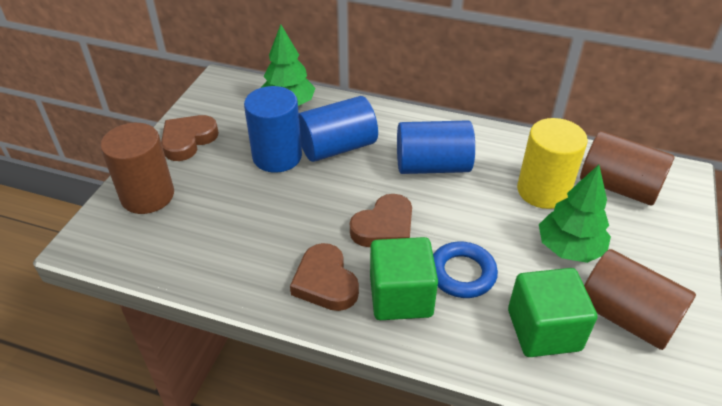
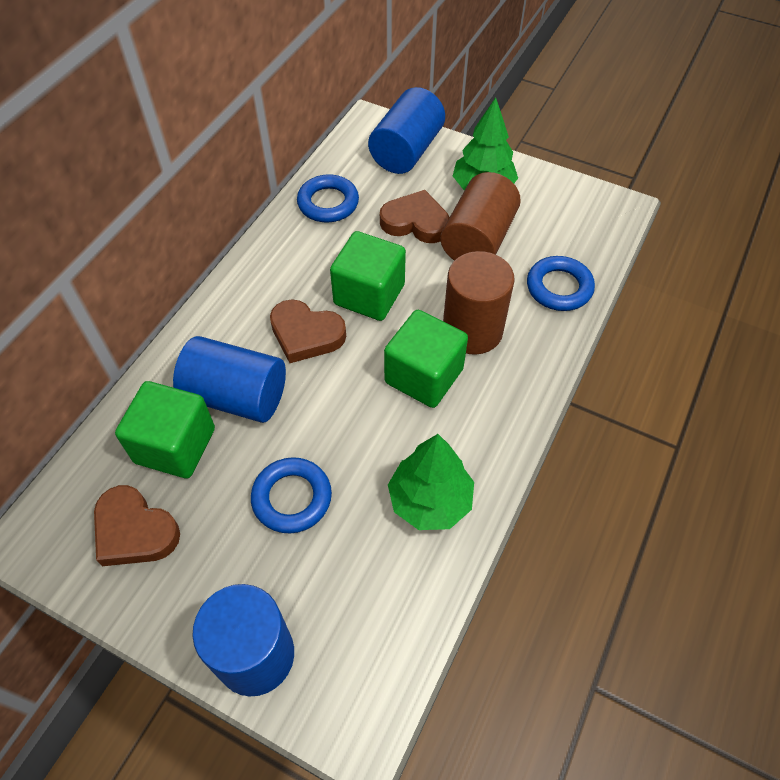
blue ring: [433,242,498,298] = 1 -> [251,457,332,533] [297,174,359,223] [527,256,595,311] = 3
brown cylinder: [100,123,174,214] [580,131,674,206] [584,249,696,350] = 3 -> [441,172,521,261] [443,251,515,355] = 2
green cube: [370,237,438,320] [508,268,597,357] = 2 -> [115,381,215,478] [330,231,406,321] [384,310,468,408] = 3
yellow cylinder: [517,118,588,209] = 1 -> none = 0

